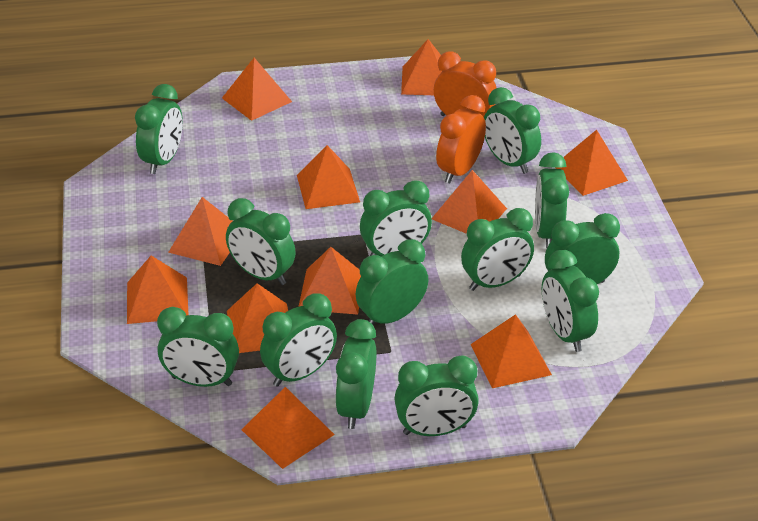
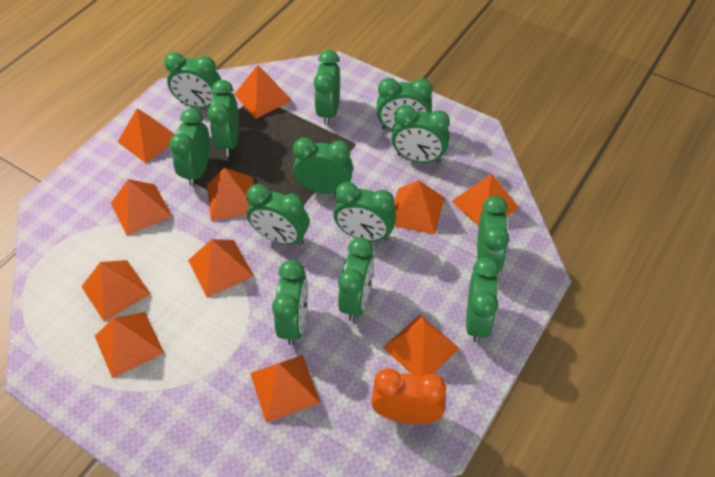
orange clock: [434,51,496,117] [436,95,486,183] = 2 -> [371,368,446,424] = 1

